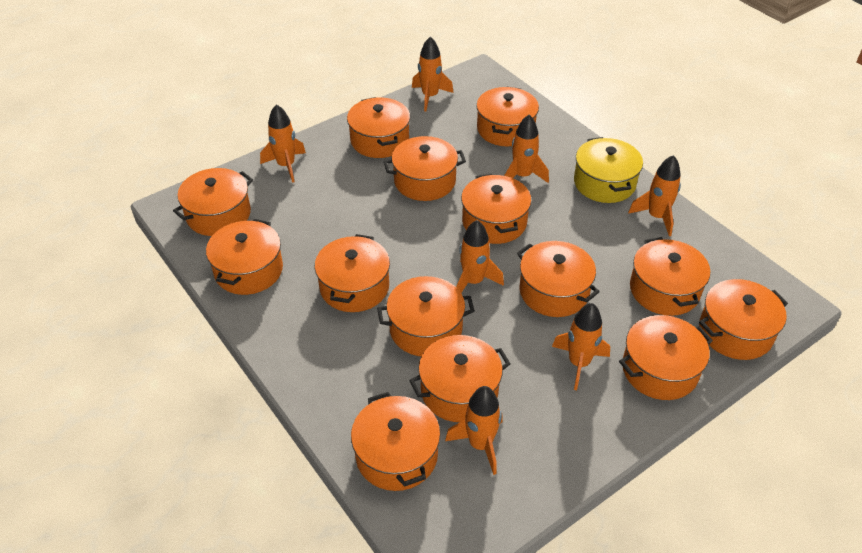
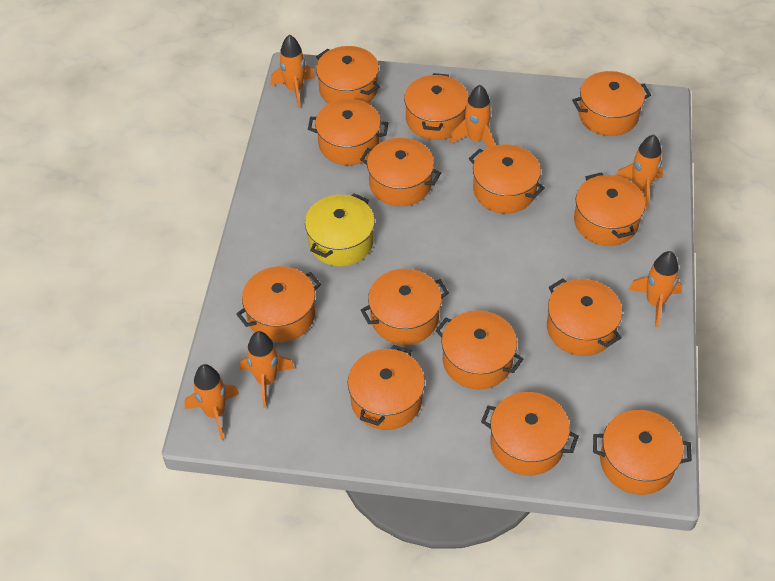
orange rocket: [260,104,306,183] [412,37,454,111] [445,386,503,475] [456,220,504,293] [504,115,549,183] [552,303,610,390] [628,155,681,236] = 7 -> [184,364,239,440] [240,331,295,408] [270,35,315,108] [450,85,495,148] [616,135,663,210] [629,251,682,327] = 6

